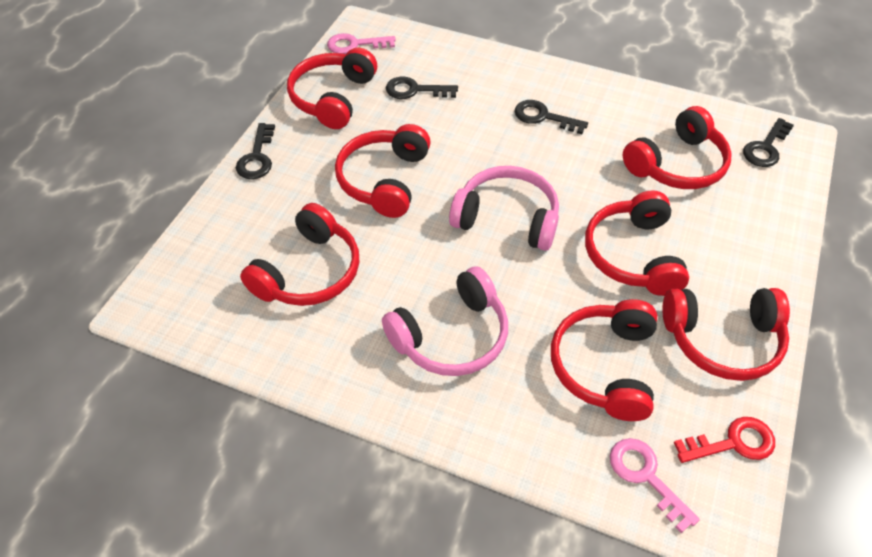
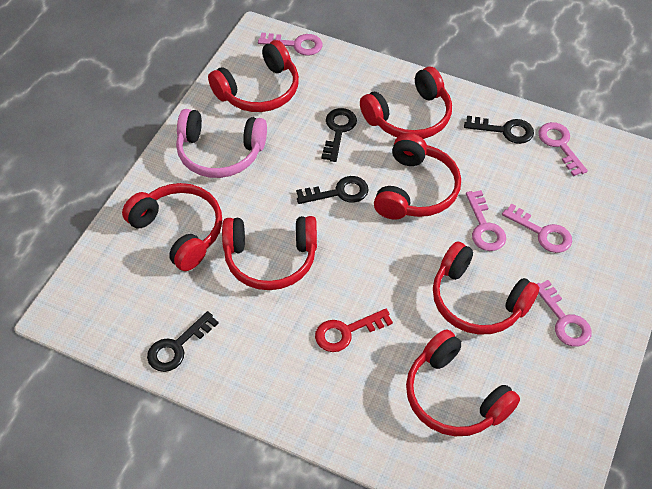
pink headphones: [382,266,508,376] [449,166,559,251] = 2 -> [176,109,267,178] = 1
pink key: [327,33,396,54] [610,438,700,533] = 2 -> [258,33,323,56] [466,190,506,251] [502,204,572,253] [537,280,592,347] [538,122,588,176] = 5

